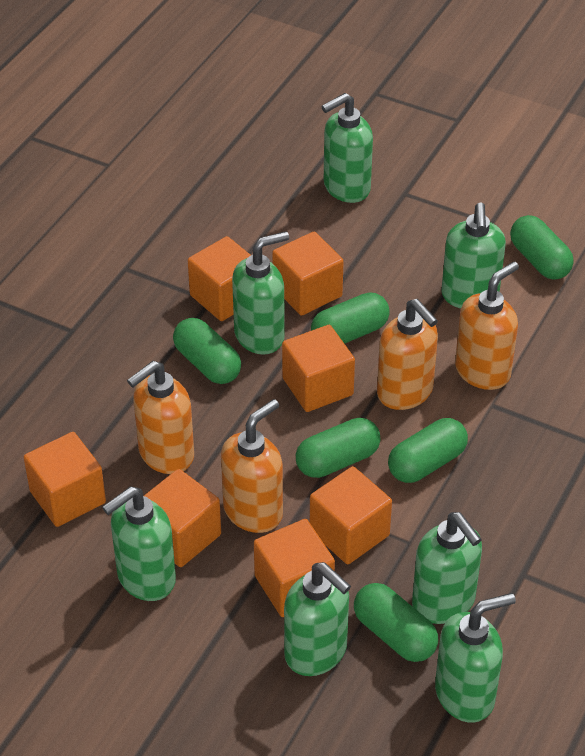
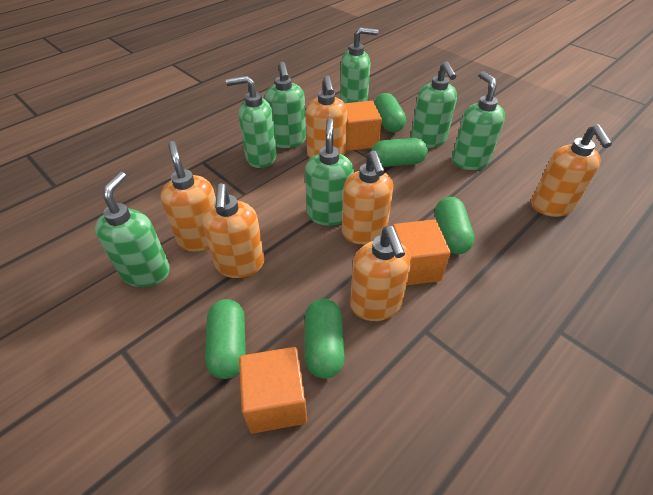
green capsule: [173,318,241,384] [296,418,381,478] [311,292,390,344] [354,583,438,662] [388,418,468,483] [510,215,574,280] = 6 -> [205,299,246,379] [305,298,345,379] [371,138,428,167] [374,93,406,132] [435,197,475,254] = 5
orange cube: [24,432,106,527] [144,469,221,567] [188,236,251,321] [254,519,335,617] [272,232,344,316] [282,325,355,412] [310,466,392,564] = 7 -> [239,347,307,433] [345,101,382,151] [393,220,451,285] = 3
orange soap dispenser: [127,361,194,474] [221,399,283,533] [377,299,438,410] [455,261,519,390] = 4 -> [161,141,216,252] [202,183,264,278] [306,76,347,158] [342,150,393,244] [350,226,411,321] [531,124,612,217] = 6

